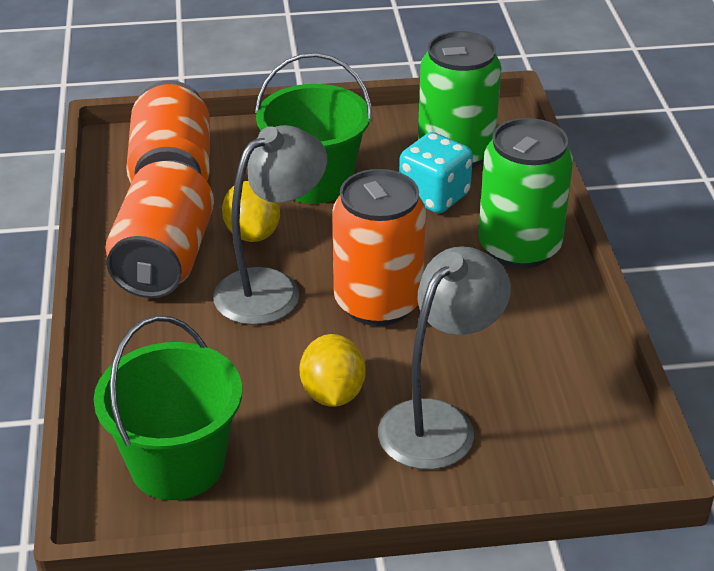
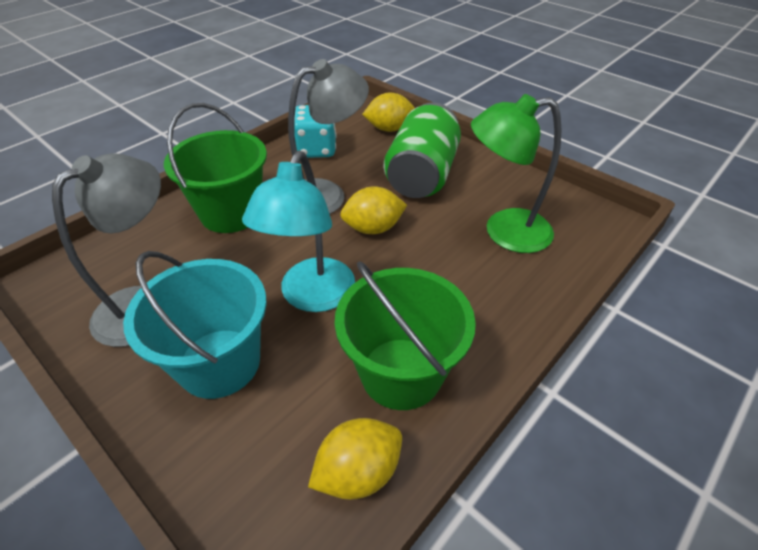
green can: [418,31,501,168] [478,118,573,269] = 2 -> [384,102,461,198] = 1
green lamp: none = 0 -> [471,94,561,253] = 1
orange can: [105,160,214,298] [126,80,210,183] [332,169,426,326] = 3 -> none = 0
turquoise bucket: none = 0 -> [123,251,267,399] = 1
turquoise lamp: none = 0 -> [242,150,355,312] = 1
yellow lemon: [222,181,280,242] [300,334,365,407] = 2 -> [308,418,402,500] [340,186,407,234] [362,93,415,132] = 3

